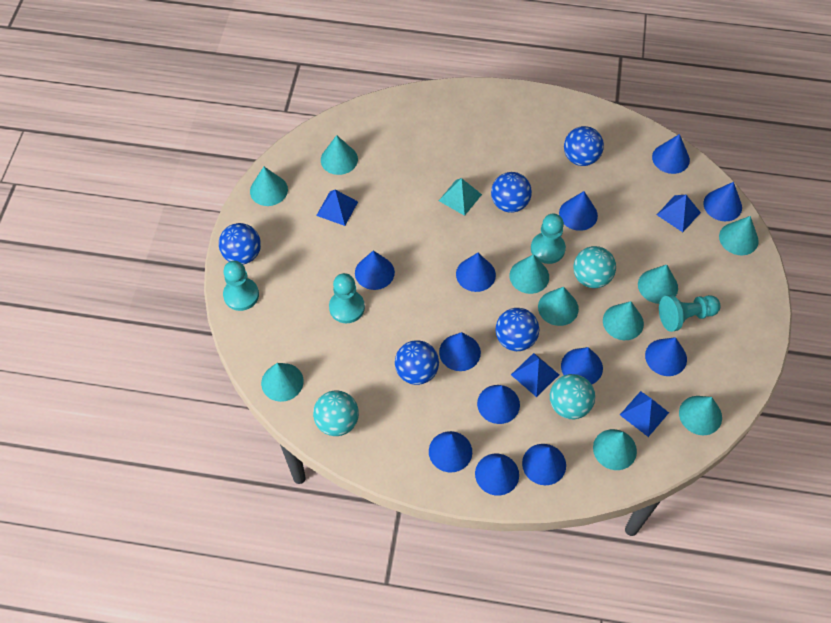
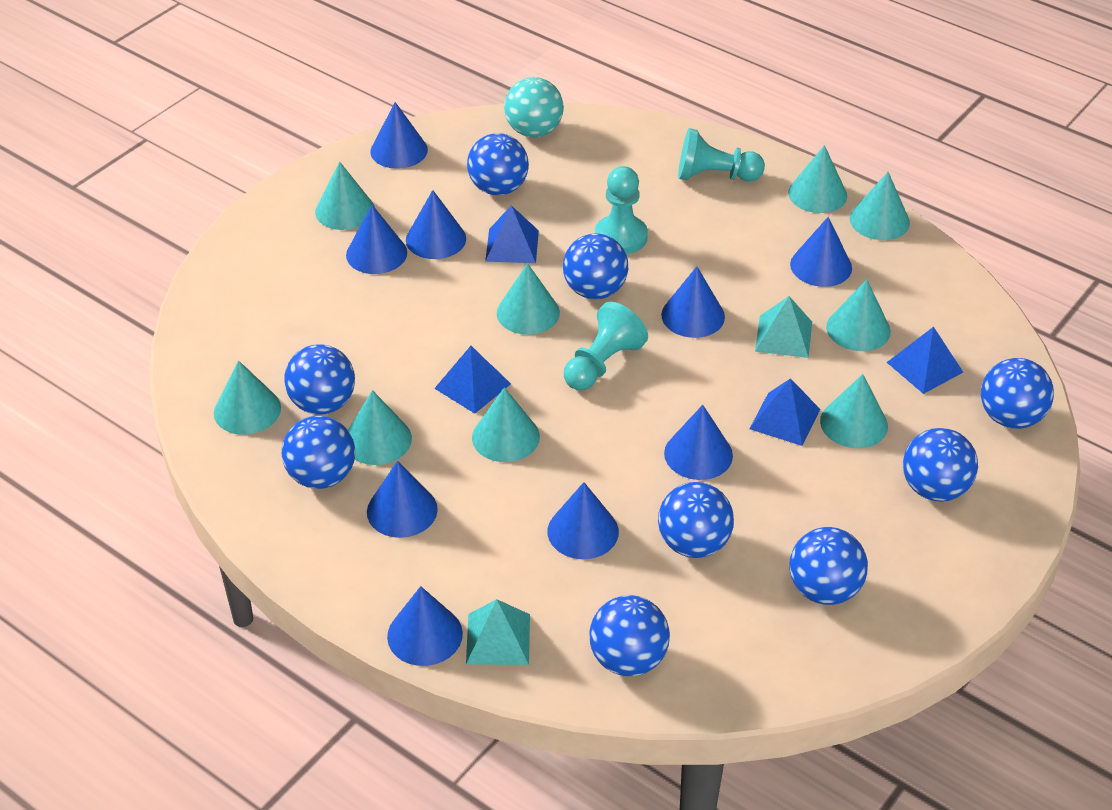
blue ball: [219,223,261,264] [395,340,439,385] [491,172,532,213] [495,308,539,351] [564,126,604,166] = 5 -> [282,416,355,489] [284,344,355,415] [467,133,529,195] [563,233,628,299] [589,595,670,676] [658,482,734,558] [789,527,868,605] [903,428,978,502] [981,358,1054,429] = 9
blue cone: [355,251,395,290] [429,431,472,472] [439,332,481,371] [456,253,496,292] [475,454,519,496] [477,385,520,424] [522,444,566,485] [559,191,598,231] [561,347,603,384] [645,337,687,376] [652,134,690,174] [704,182,742,221] = 12 -> [346,205,407,274] [367,461,438,538] [370,102,428,169] [387,586,463,666] [406,190,466,259] [547,482,619,559] [661,266,725,338] [664,405,733,480] [790,217,852,287] = 9
turquoise ball: [313,390,359,436] [550,374,595,419] [573,246,616,288] = 3 -> [504,77,564,138] = 1
turquoise cone: [250,167,288,206] [261,363,304,402] [321,135,358,175] [509,254,549,294] [538,287,579,326] [593,429,637,470] [603,301,644,340] [638,265,678,304] [679,396,722,435] [719,216,759,255] = 10 -> [214,360,281,435] [315,161,375,230] [348,390,412,465] [472,387,540,462] [497,263,560,335] [788,145,847,213] [820,374,888,448] [826,279,891,351] [850,172,910,240] = 9
turquoise pawn: [223,261,259,311] [329,273,365,323] [531,214,566,264] [659,295,721,332] = 4 -> [564,302,648,390] [595,166,648,254] [678,128,765,182] = 3
turquoise pyramid: [439,178,482,216] = 1 -> [466,599,530,665] [755,296,812,358] = 2

